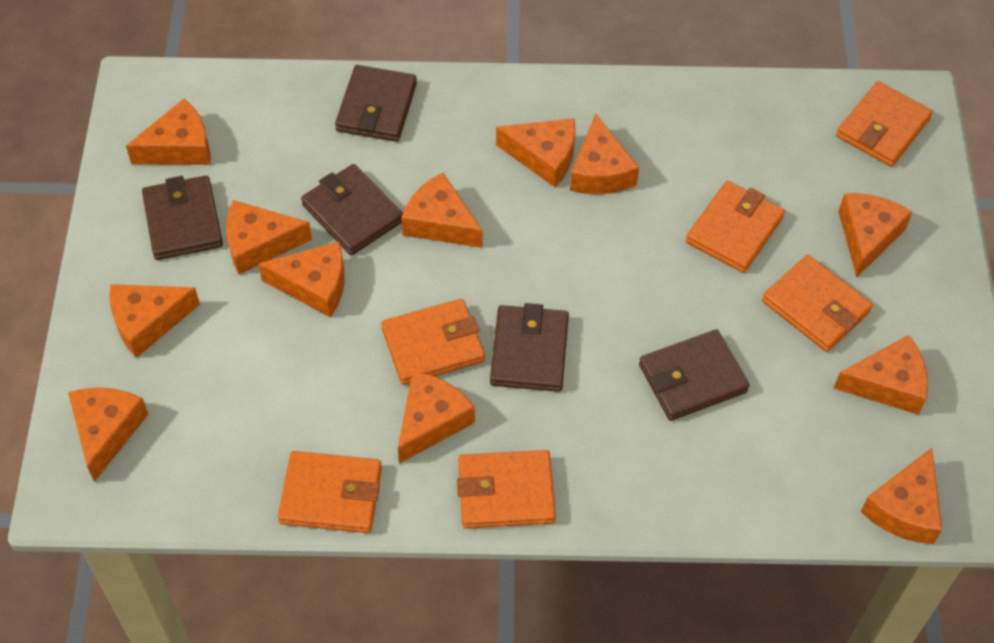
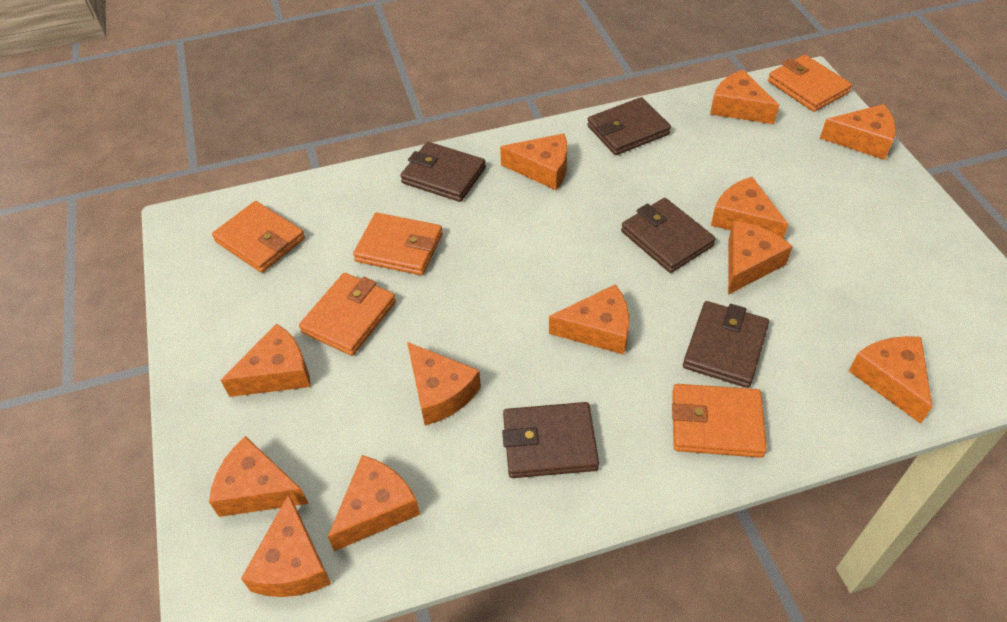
orange wallet: [278,451,382,533] [381,299,485,385] [457,450,556,529] [686,181,785,273] [762,255,873,352] [836,81,933,167] = 6 -> [212,201,305,273] [299,273,396,356] [353,213,443,275] [672,384,767,458] [768,55,852,112] = 5

